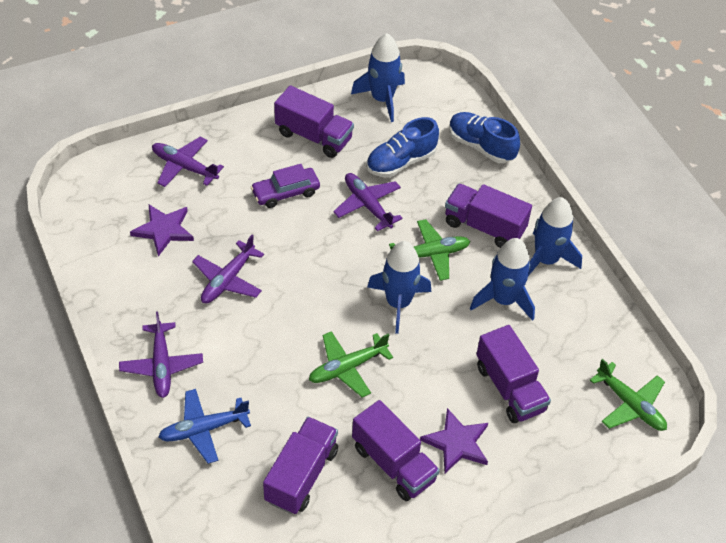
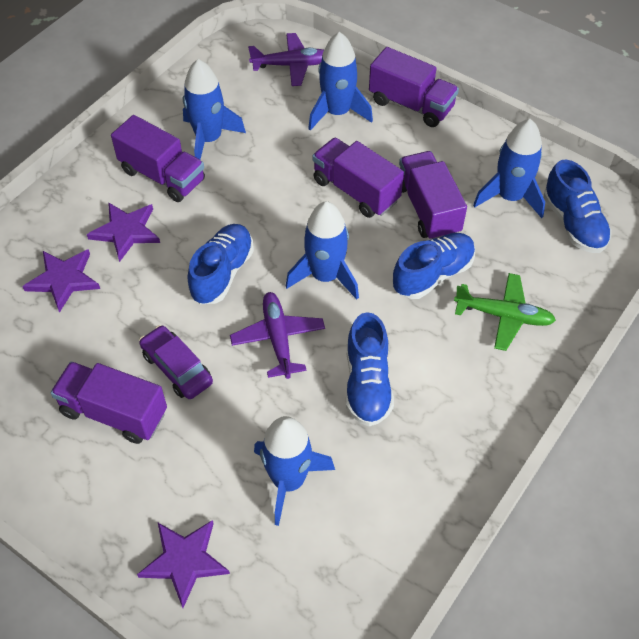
blue plane: [158,389,251,464] = 1 -> none = 0
blue rocket: [351,33,405,122] [367,241,431,334] [470,238,535,321] [528,197,582,276] = 4 -> [183,59,246,159] [254,416,335,526] [286,201,359,300] [308,32,373,130] [473,119,545,218] = 5
blue shoe: [366,117,439,177] [449,112,520,163] = 2 -> [187,224,254,304] [346,312,394,426] [393,233,475,299] [543,160,612,253] = 4
green plane: [309,331,393,398] [389,219,470,281] [590,359,667,431] = 3 -> [454,273,556,351] = 1
purple plane: [119,311,203,398] [152,137,224,187] [192,235,264,303] [333,173,403,231] = 4 -> [230,292,325,379] [248,33,324,86] = 2
purple star: [130,205,194,257] [420,408,488,473] = 2 -> [22,249,100,313] [87,202,160,262] [137,520,230,608] = 3

